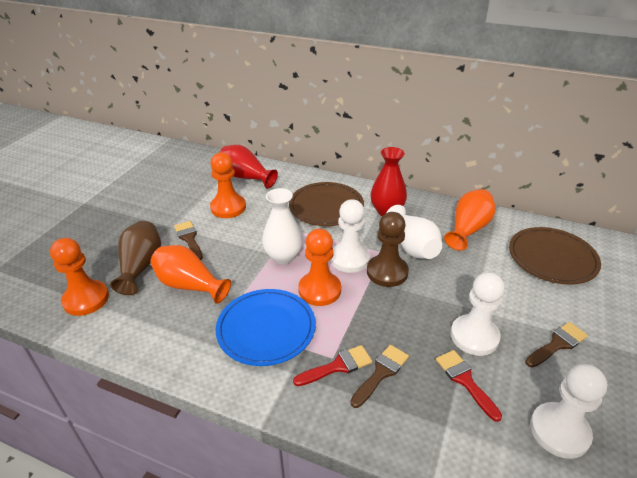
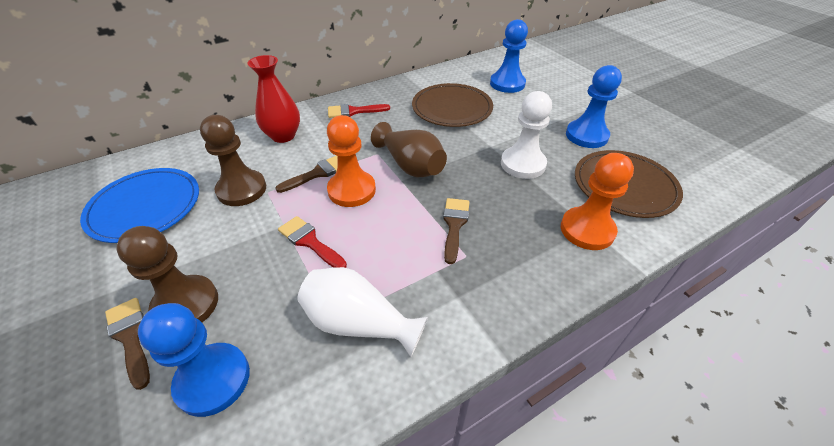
blue pawn: none = 0 -> [138,303,250,417] [490,19,528,93] [566,65,622,148] = 3
brown pawn: [367,212,409,287] = 1 -> [116,226,218,322] [200,115,266,206] = 2
orange pawn: [50,238,109,316] [210,152,246,218] [298,229,341,306] = 3 -> [327,115,376,207] [561,153,634,250] = 2
orange vase: [150,245,231,304] [444,189,496,251] = 2 -> none = 0
red vase: [219,145,278,189] [370,147,407,216] = 2 -> [247,55,300,143] = 1
white pawn: [330,199,370,273] [451,272,505,356] [530,364,607,459] = 3 -> [501,91,552,179] = 1
white vase: [262,188,303,264] [387,205,442,259] = 2 -> [298,267,428,357] = 1

